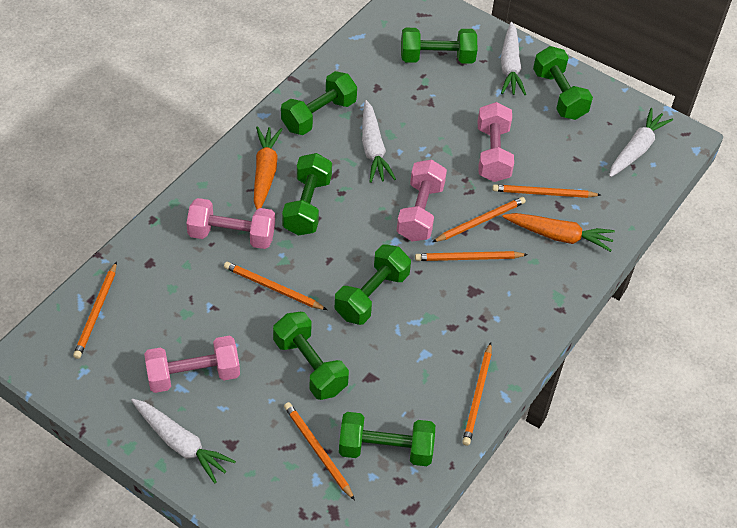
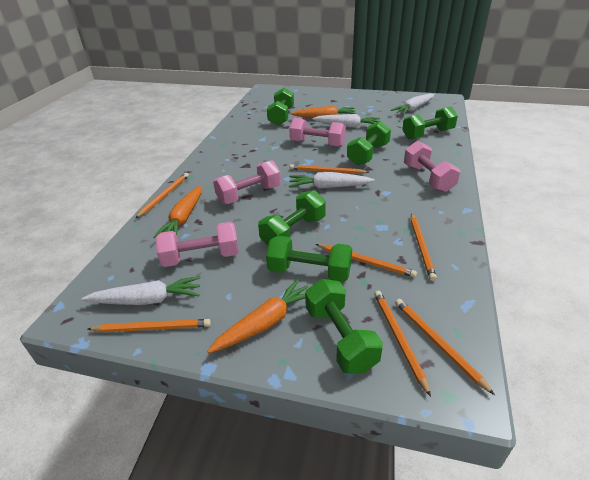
green dumbbell: [273,312,349,400] [281,71,357,135] [282,153,332,236] [335,244,411,325] [339,412,435,466] [401,28,477,64] [533,46,593,120] = 7 -> [258,190,326,246] [266,236,352,282] [267,88,294,126] [305,279,383,374] [347,121,391,165] [402,106,458,139] = 6
orange carrot: [254,126,282,209] [502,213,615,252] = 2 -> [153,185,202,238] [207,279,308,353] [291,106,357,118] = 3

